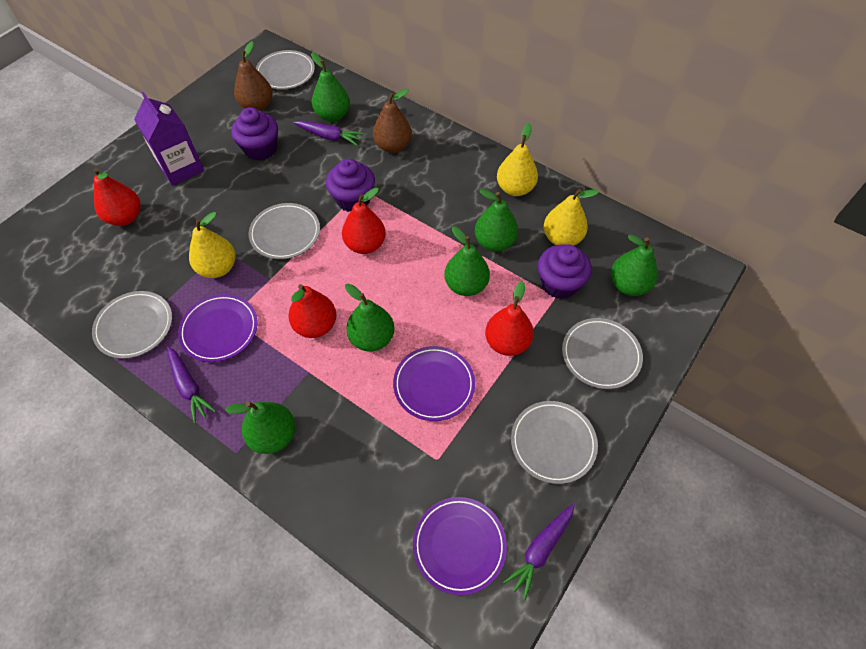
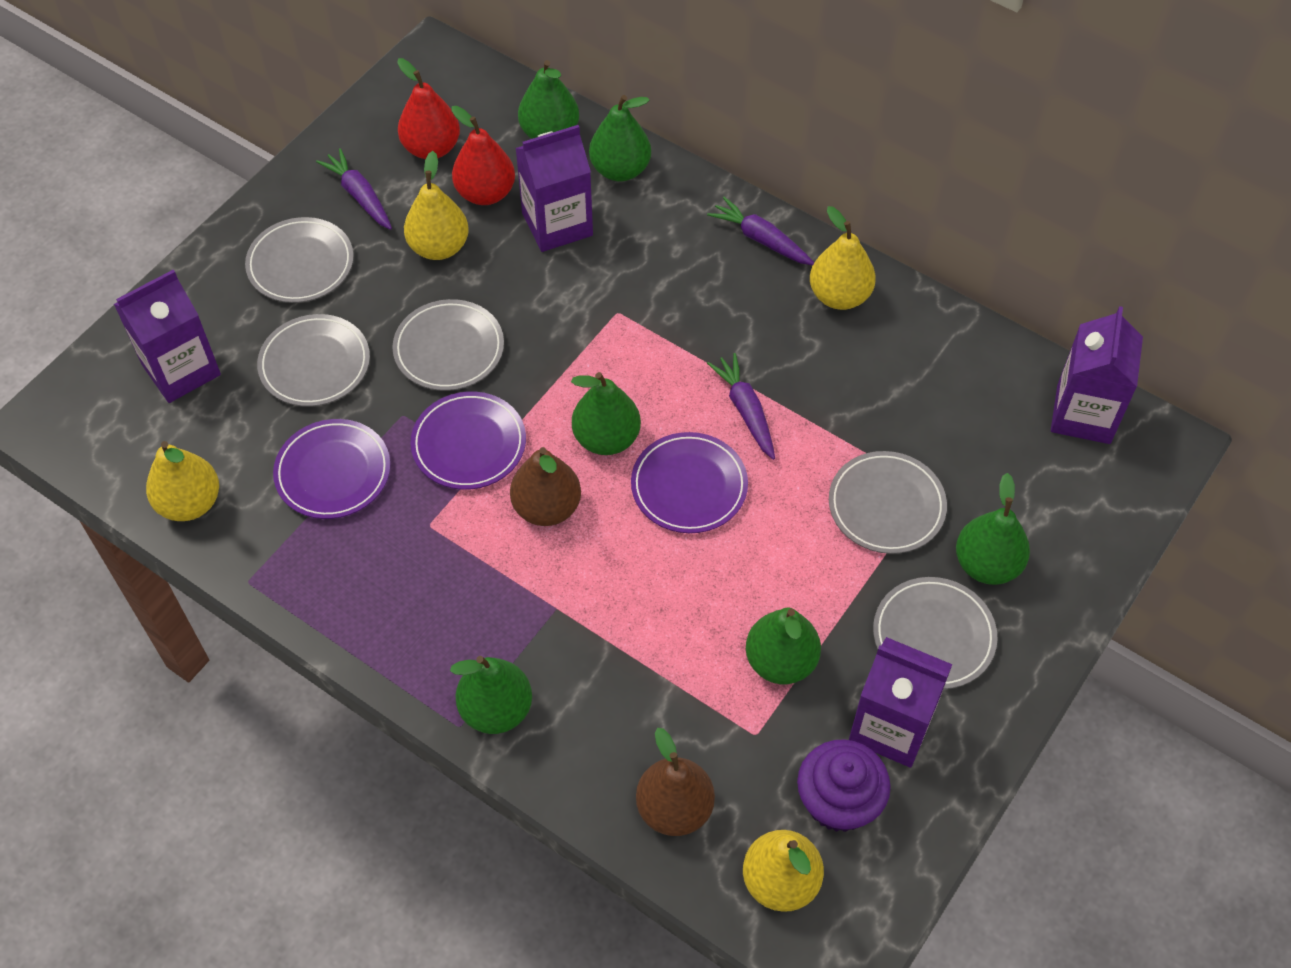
purple carton: [134,92,204,186] = 1 -> [114,270,221,403] [515,125,593,252] [849,637,953,768] [1051,306,1143,444] = 4
purple cupcake: [231,107,278,160] [326,159,375,212] [538,244,592,299] = 3 -> [797,739,891,832] = 1
red pear: [94,168,141,226] [288,284,336,338] [342,188,386,254] [485,281,534,356] = 4 -> [397,58,460,159] [452,106,515,205] = 2
yellow pear: [189,212,236,278] [497,123,538,196] [544,189,599,246] = 3 -> [146,441,219,521] [404,151,469,260] [743,830,824,912] [810,206,876,310] = 4

